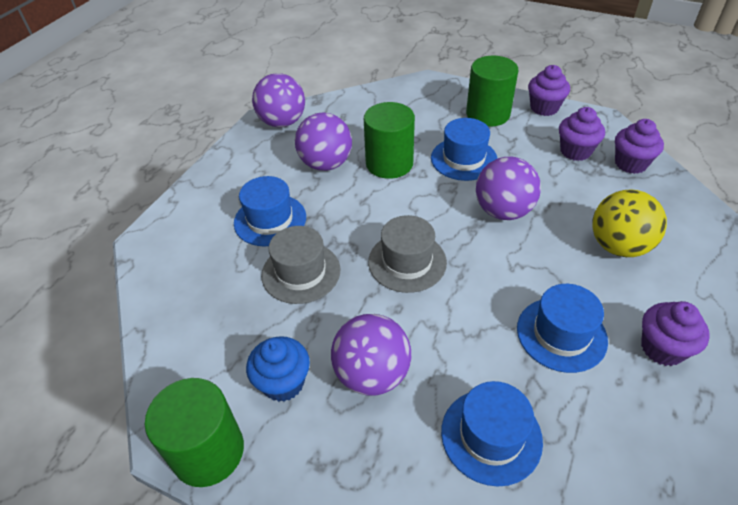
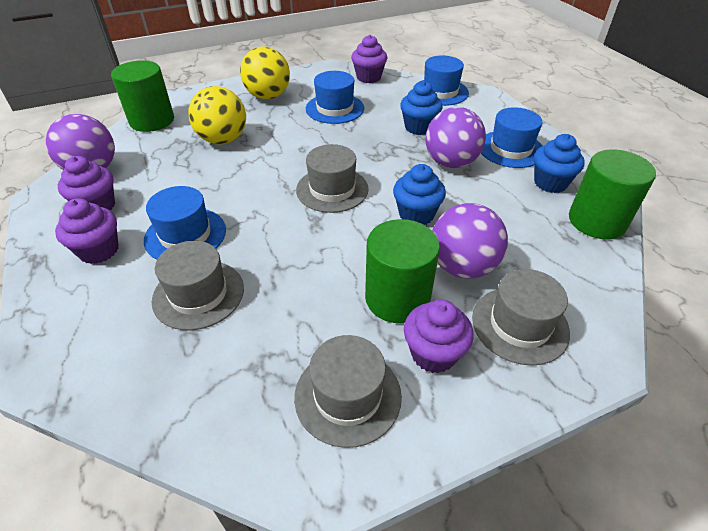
blue cupcake: [246,336,310,402] = 1 -> [393,164,446,225] [400,81,443,135] [534,134,585,193] = 3
grey hat: [261,226,340,304] [368,215,447,293] = 2 -> [152,241,244,330] [294,335,402,448] [296,144,369,213] [472,269,570,366] = 4
purple ball: [252,73,305,127] [295,112,352,171] [331,314,411,396] [476,157,541,220] = 4 -> [46,114,115,170] [425,107,486,168] [432,203,508,279] = 3
yellow ball: [592,189,667,257] = 1 -> [189,86,246,144] [240,46,290,99] = 2

